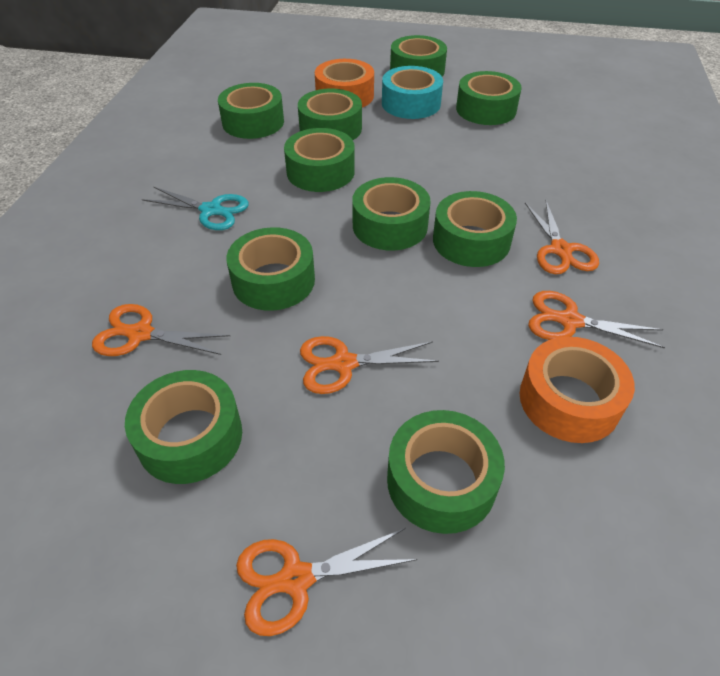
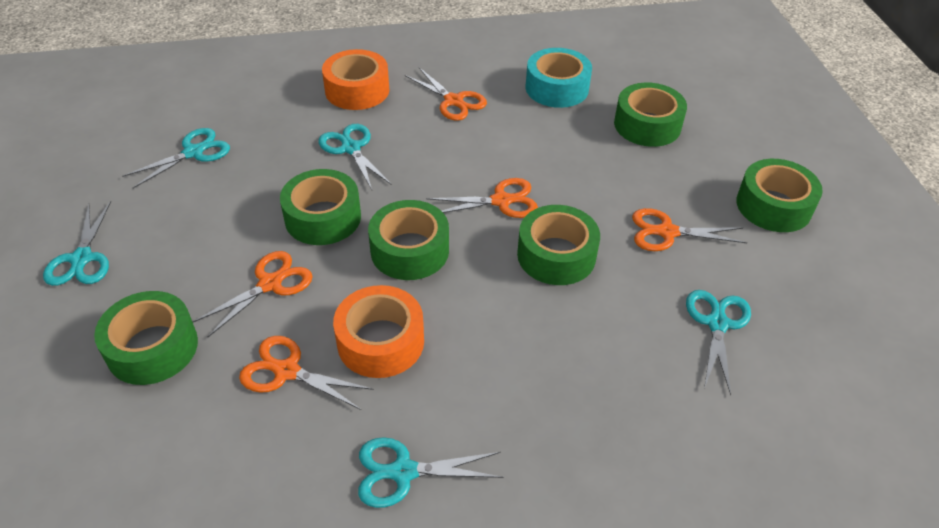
green tape: [125,370,242,484] [218,83,284,139] [227,227,315,311] [284,128,355,192] [298,88,362,140] [352,177,431,250] [387,410,505,534] [390,35,447,76] [433,191,517,267] [456,71,522,125] = 10 -> [94,291,198,385] [280,169,361,245] [368,200,449,280] [517,205,600,285] [614,82,687,147] [736,159,823,232] = 6
turquoise scissors: [142,187,249,230] = 1 -> [43,201,111,286] [122,128,230,188] [318,124,392,190] [358,437,504,508] [686,290,751,395] = 5

